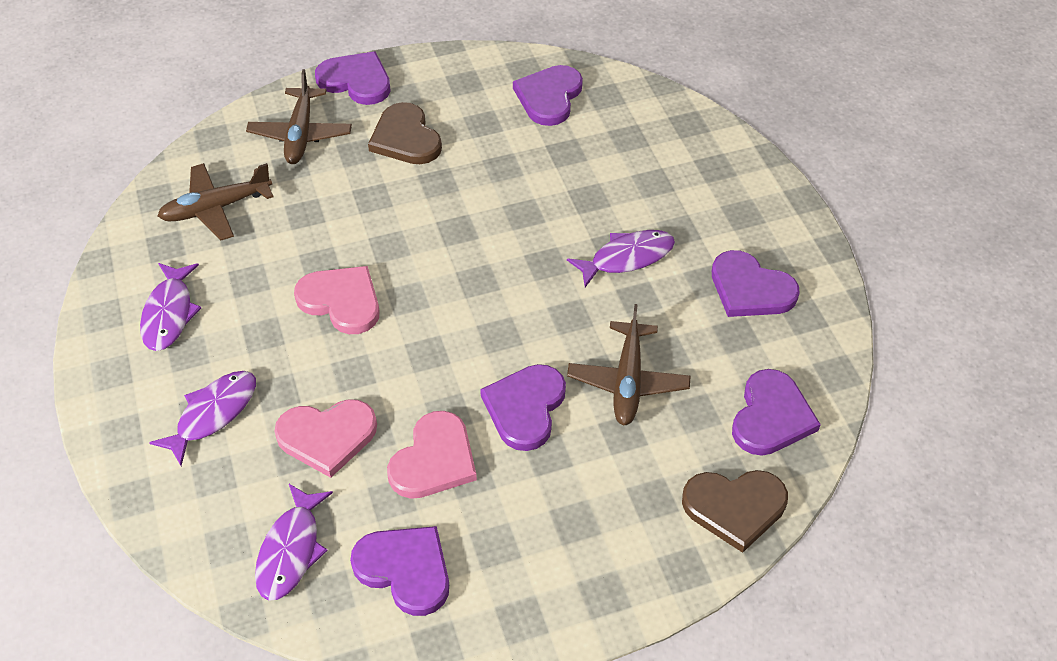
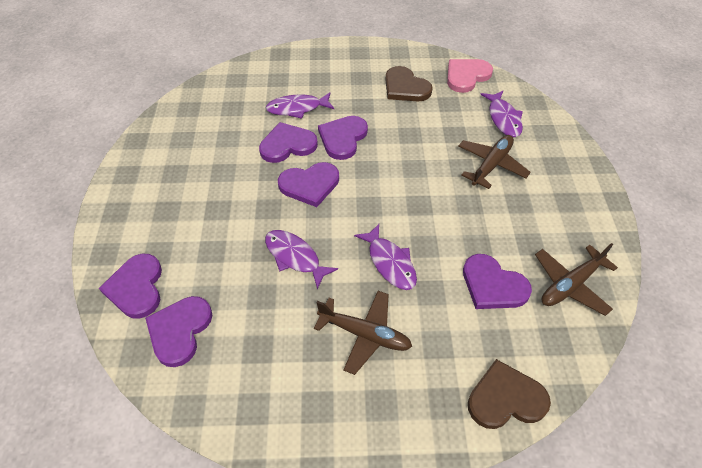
pink heart: [274,399,377,478] [294,266,380,334] [387,411,477,499] = 3 -> [447,59,493,93] = 1

